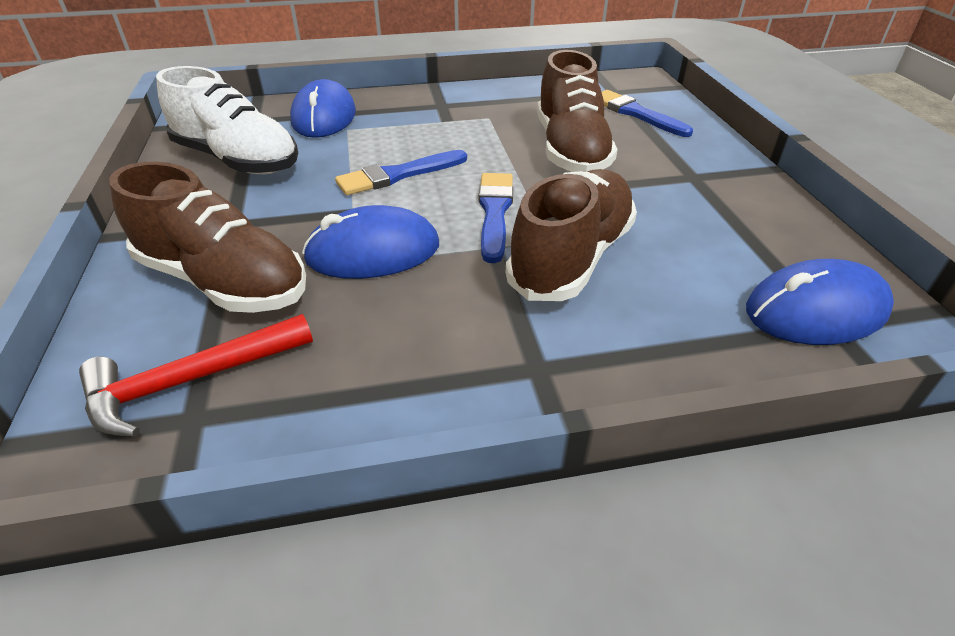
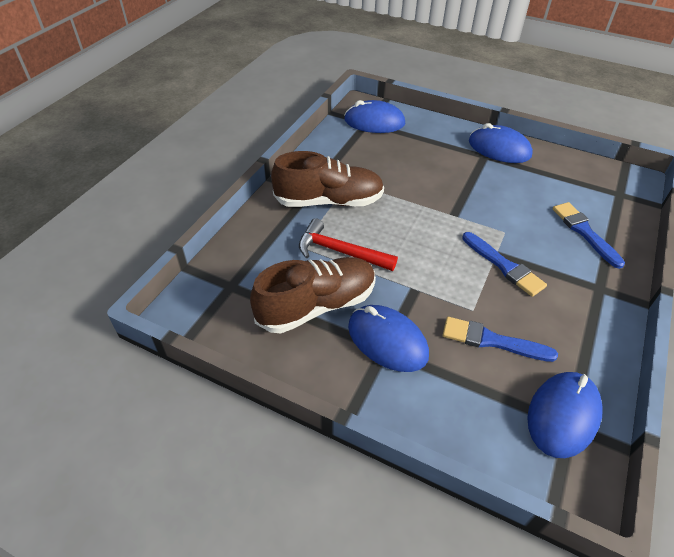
blue mouse: [290,79,356,138] [302,205,439,279] [746,259,894,345] = 3 -> [344,100,405,133] [348,305,429,372] [469,123,533,163] [527,372,603,458] = 4
brown shoe: [109,162,306,313] [506,169,637,301] [537,50,618,172] = 3 -> [250,257,376,333] [271,151,384,207] = 2
white shoe: [156,66,298,174] = 1 -> none = 0

